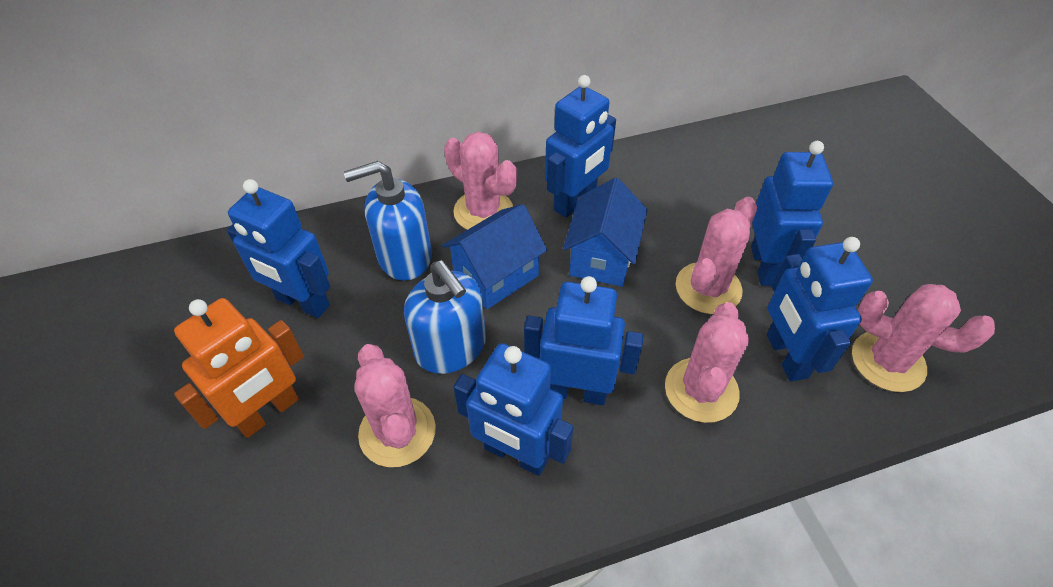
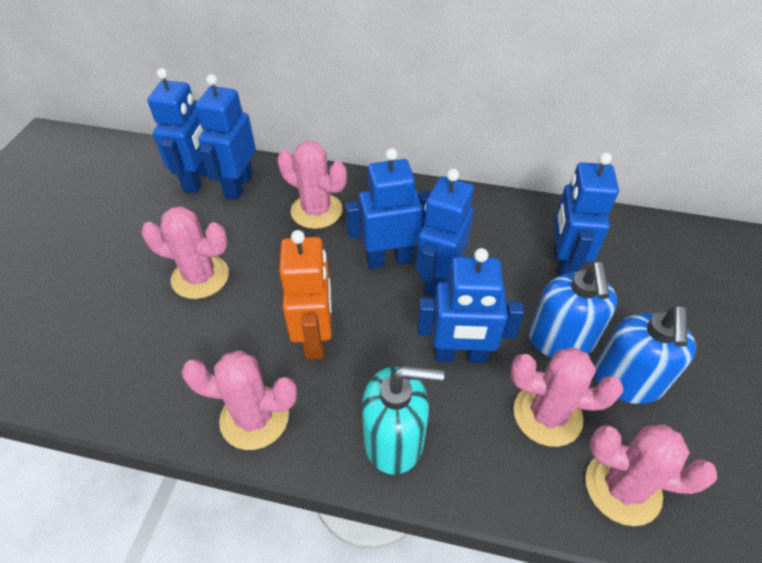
blue house: [442,204,547,309] [563,178,648,287] = 2 -> none = 0
turquoise soap dispenser: none = 0 -> [362,366,444,475] = 1

